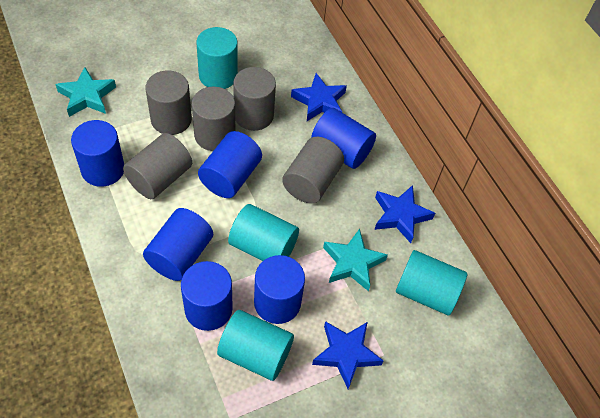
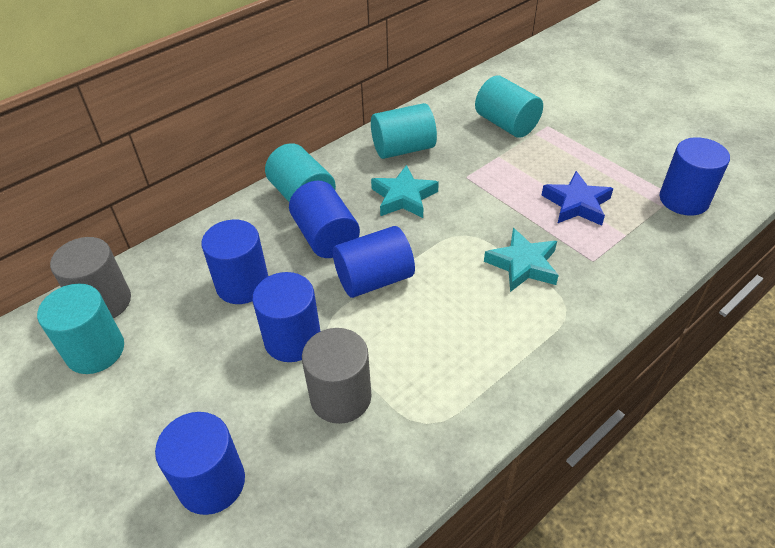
blue star: [291,73,347,121] [312,321,384,389] [375,185,435,243] = 3 -> [541,171,614,226] = 1
grey cylinder: [123,133,192,199] [145,70,192,135] [192,87,235,151] [233,67,276,131] [282,137,344,204] = 5 -> [50,237,131,318] [302,328,371,424] = 2

